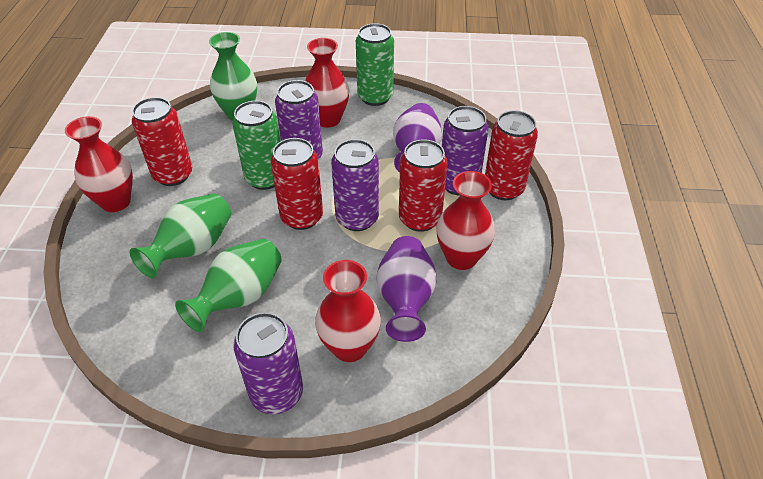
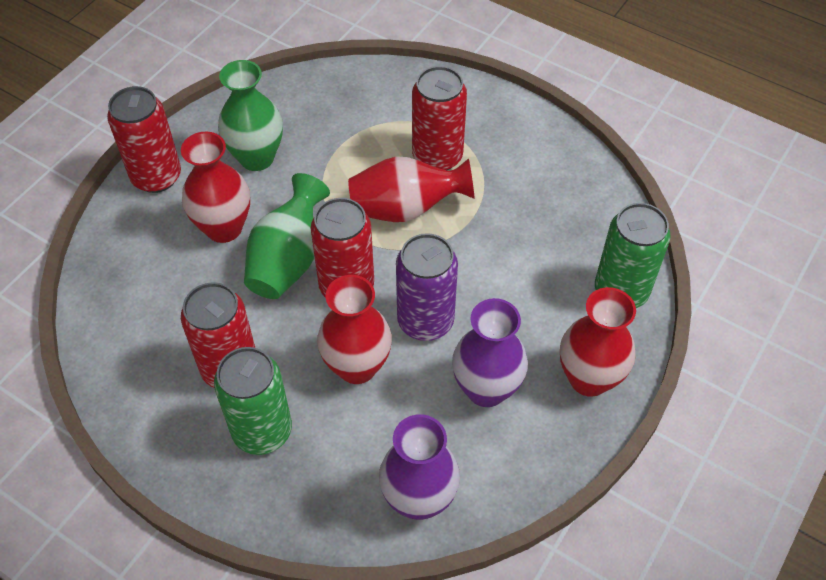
green vase: [130,193,231,278] [175,239,282,332] [209,32,257,121] = 3 -> [218,60,283,171] [244,173,330,299] = 2
purple can: [234,312,303,414] [275,80,323,159] [331,139,379,231] [442,106,489,196] = 4 -> [396,233,458,341] = 1

